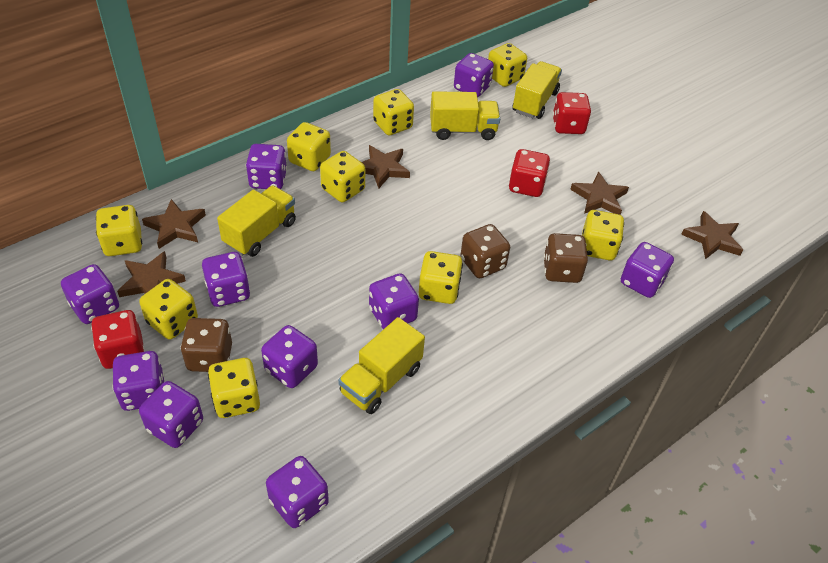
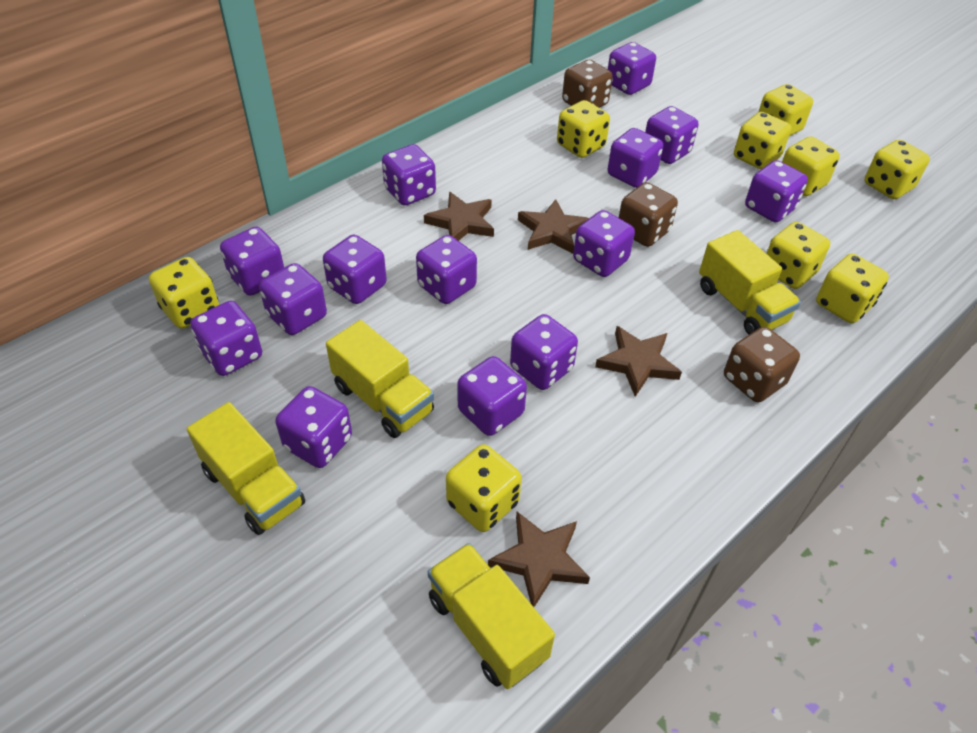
brown star: [117,251,186,297] [142,199,206,249] [362,145,410,188] [570,171,629,215] [681,211,743,259] = 5 -> [424,192,494,241] [488,512,590,607] [518,199,589,254] [595,326,682,397] = 4
purple dice: [61,264,119,324] [112,351,164,411] [139,381,203,448] [202,252,250,307] [246,144,287,189] [261,325,318,388] [266,456,329,528] [369,273,419,329] [454,53,494,97] [621,242,674,298] = 10 -> [191,301,262,376] [220,227,284,296] [259,263,327,335] [275,386,352,468] [323,235,387,304] [382,144,436,206] [416,235,477,304] [457,356,527,436] [510,314,578,390] [573,210,635,277] [608,42,656,95] [608,128,663,188] [645,106,698,164] [745,160,808,222] = 14
red dice: [91,310,145,369] [509,149,550,197] [552,92,591,134] = 3 -> none = 0

